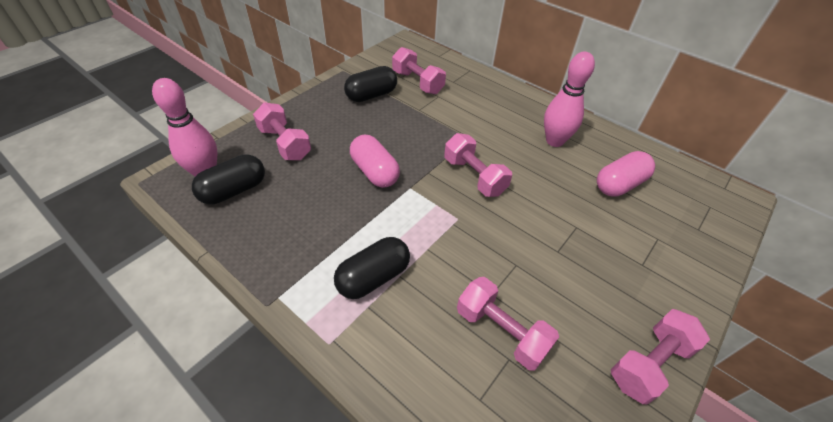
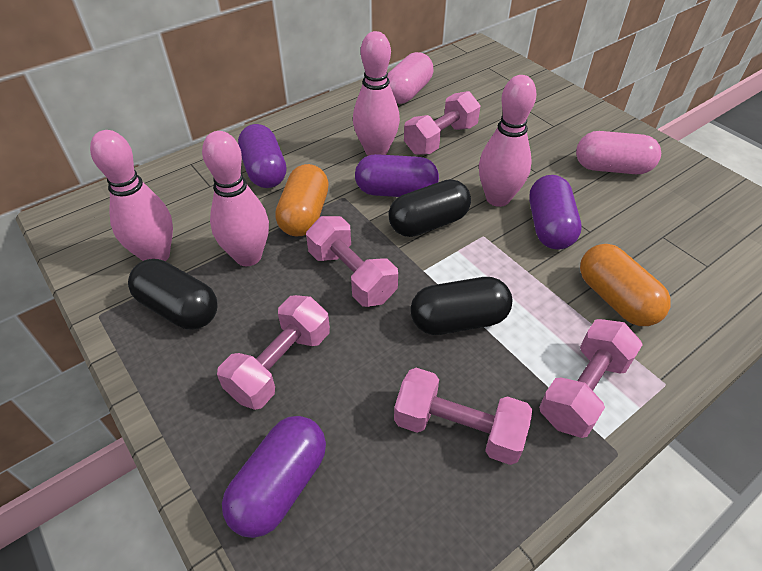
orange capsule: none = 0 -> [275,164,329,236] [580,244,671,326] = 2
pink bowling pin: [152,78,217,177] [544,52,595,147] = 2 -> [90,130,173,261] [202,131,269,266] [353,31,400,156] [479,75,537,207] = 4
purple capsule: none = 0 -> [222,416,326,538] [238,124,286,188] [355,154,439,197] [529,175,582,249] = 4

